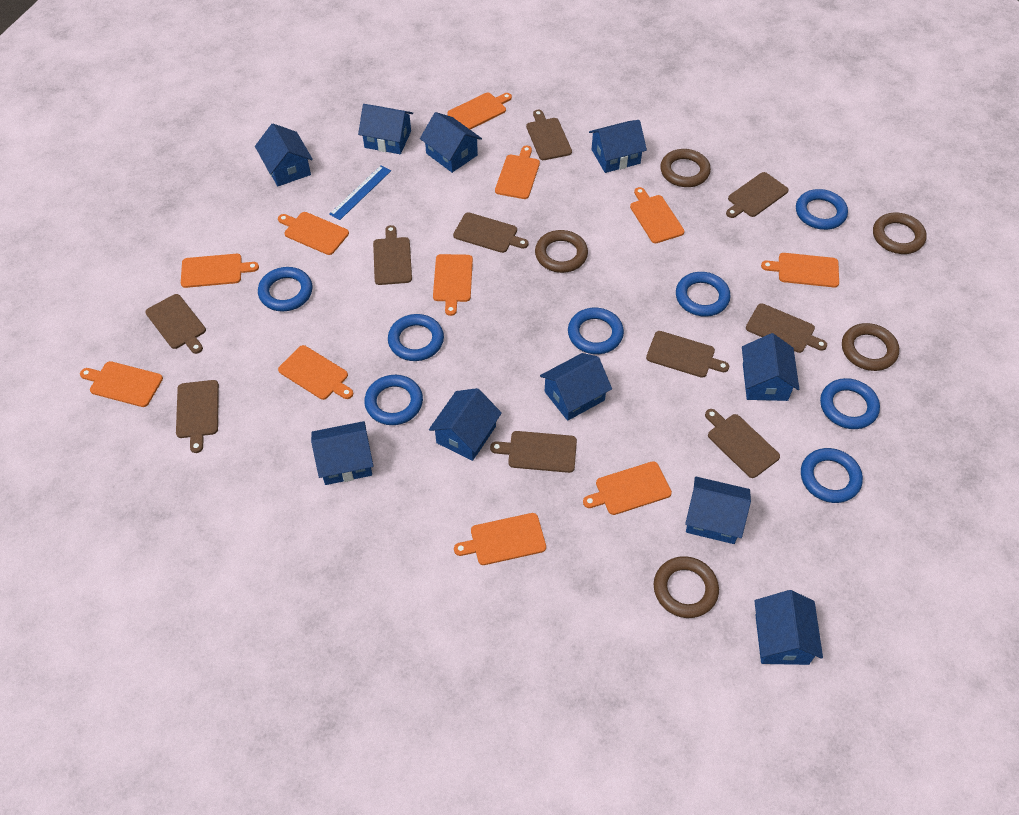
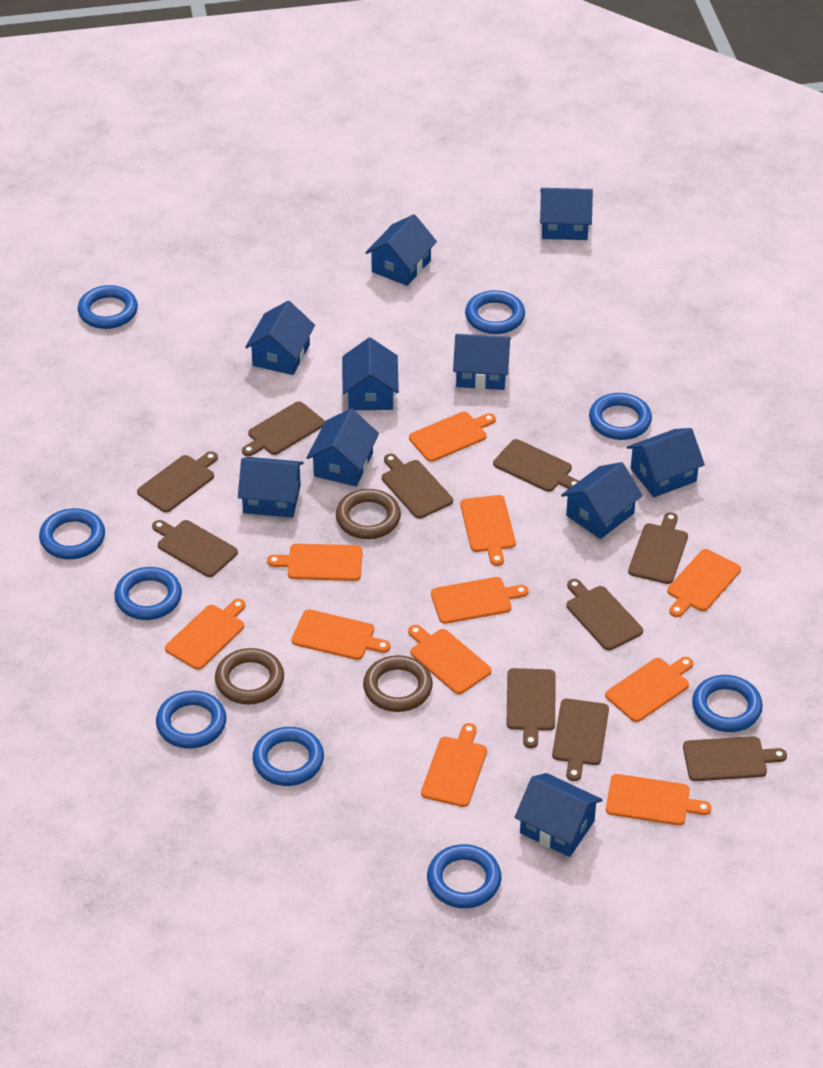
blue ring: [258,267,312,312] [364,375,423,425] [388,314,444,361] [568,308,624,354] [676,272,731,317] [796,189,848,230] [801,448,863,503] [820,378,880,429] = 8 -> [39,508,105,559] [78,285,138,329] [114,567,182,620] [156,691,226,749] [253,727,324,786] [427,844,501,908] [465,290,525,334] [589,393,652,440] [692,675,763,732] = 9
blue ruler: [329,165,391,220] = 1 -> none = 0
brown ring: [535,230,588,273] [654,556,719,618] [660,149,711,187] [842,323,899,371] [873,213,926,254] = 5 -> [215,648,284,704] [336,489,401,539] [363,655,433,712] = 3

